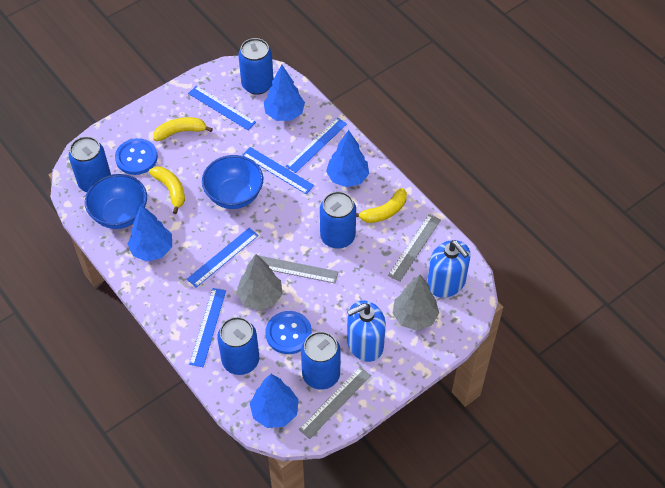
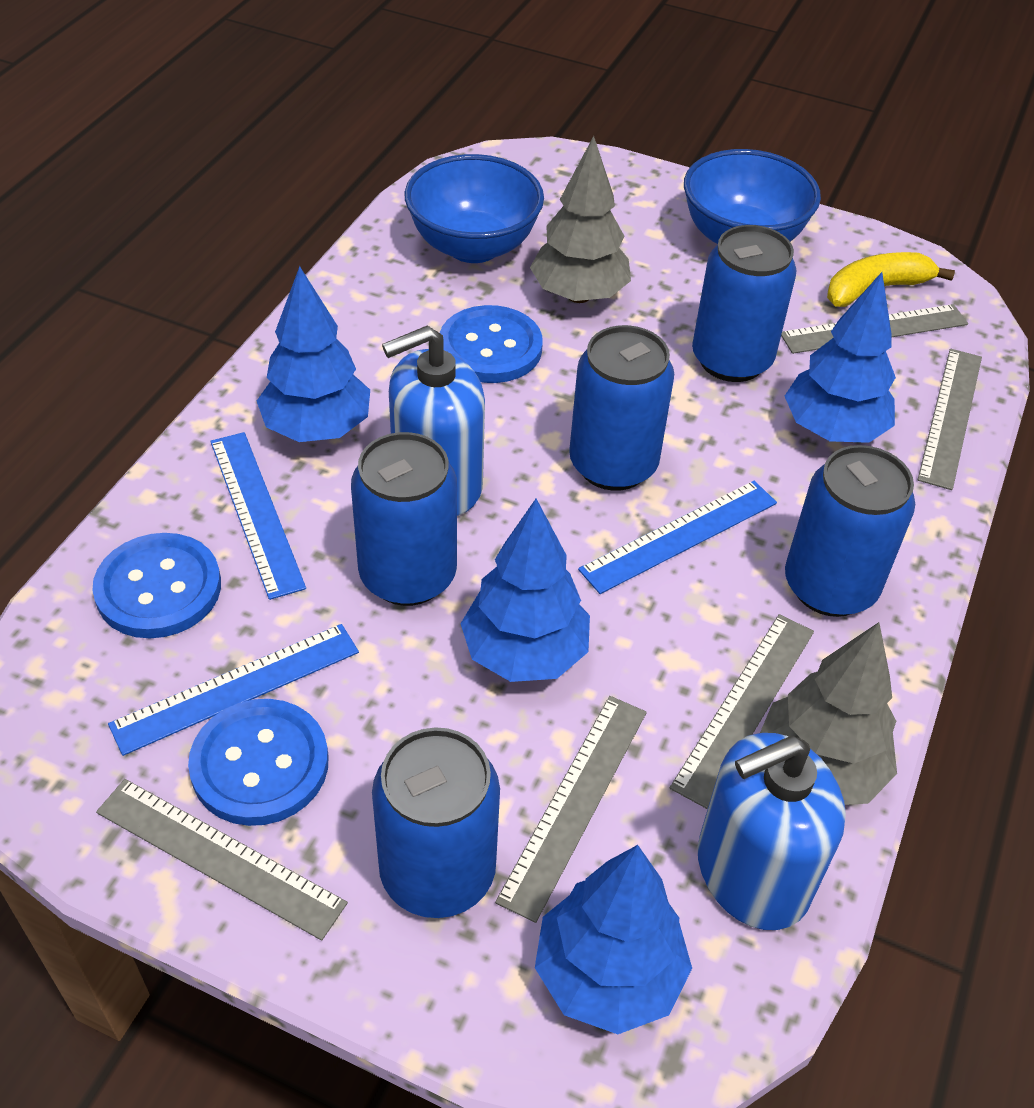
blue button: [115,138,158,175] [266,311,312,354] = 2 -> [92,533,221,638] [188,699,328,826] [440,305,543,383] = 3
blue ruler: [187,228,259,288] [188,86,256,130] [189,288,226,367] [242,147,314,194] [286,117,347,173] = 5 -> [108,624,359,756] [210,432,306,600] [578,481,777,594] = 3
grey ruler: [258,255,338,283] [299,367,371,439] [388,214,441,282] = 3 -> [96,779,348,941] [495,696,647,923] [670,614,814,809] [781,304,968,354] [918,349,982,490] = 5
yellow banana: [149,167,185,214] [153,117,213,141] [356,188,407,223] = 3 -> [827,252,955,307] = 1

